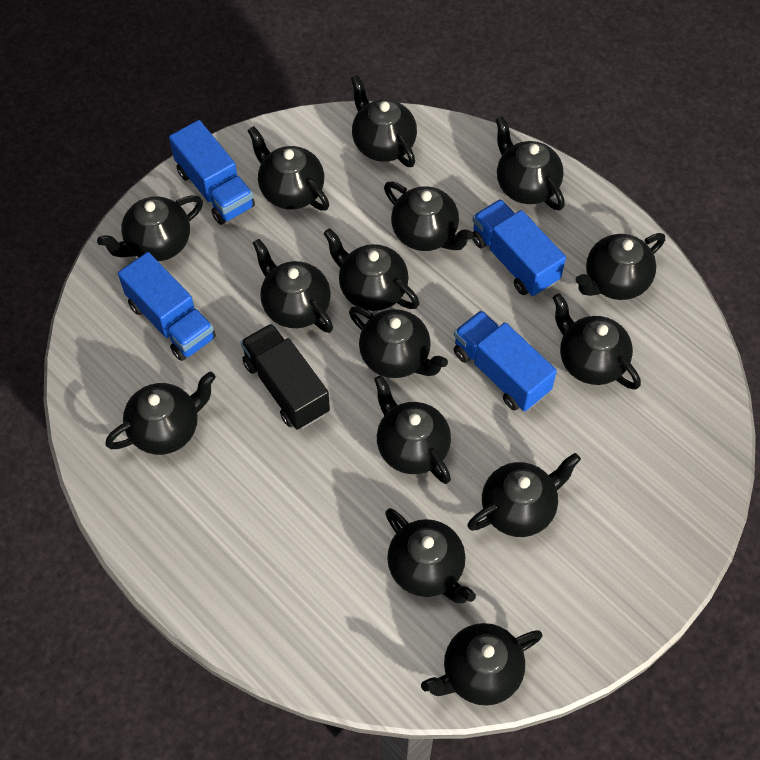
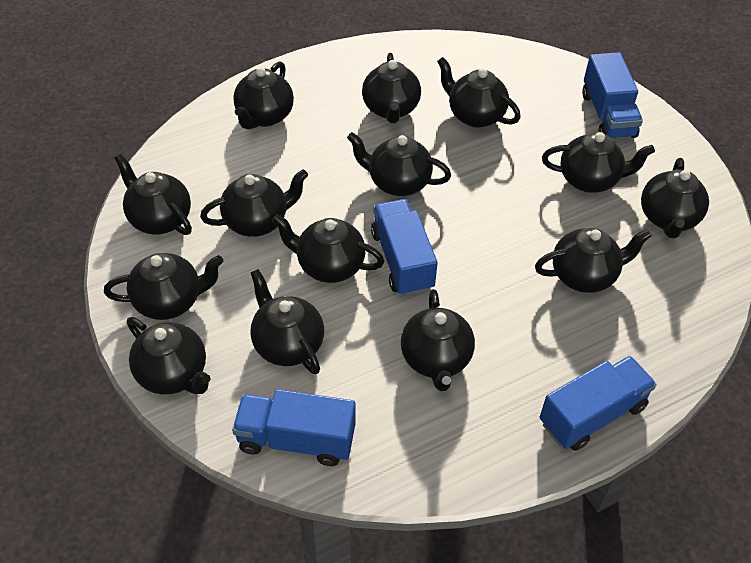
black teapot: [97,195,203,261] [105,372,216,455] [247,126,329,211] [253,239,333,333] [323,228,419,311] [349,307,448,378] [351,75,417,167] [374,375,451,484] [384,182,474,251] [385,508,476,603] [421,623,543,706] [467,453,581,537] [495,116,565,210] [553,293,641,390] [575,233,665,300] = 15 -> [104,253,224,320] [115,154,192,235] [127,317,211,394] [200,169,308,237] [233,61,294,130] [250,269,324,374] [272,214,384,283] [347,132,451,196] [362,53,421,123] [401,289,475,391] [437,57,521,128] [535,228,652,293] [542,132,655,193] [641,158,709,238] = 14
black truck: [241,323,330,430] = 1 -> none = 0

